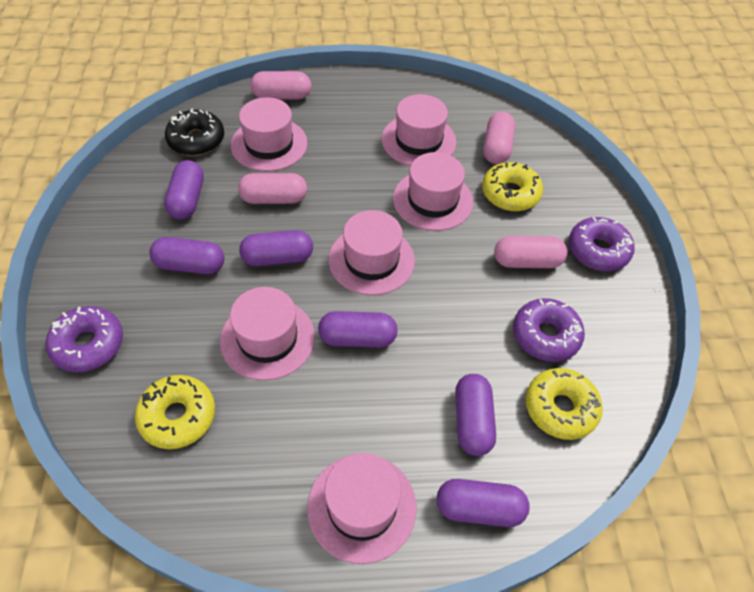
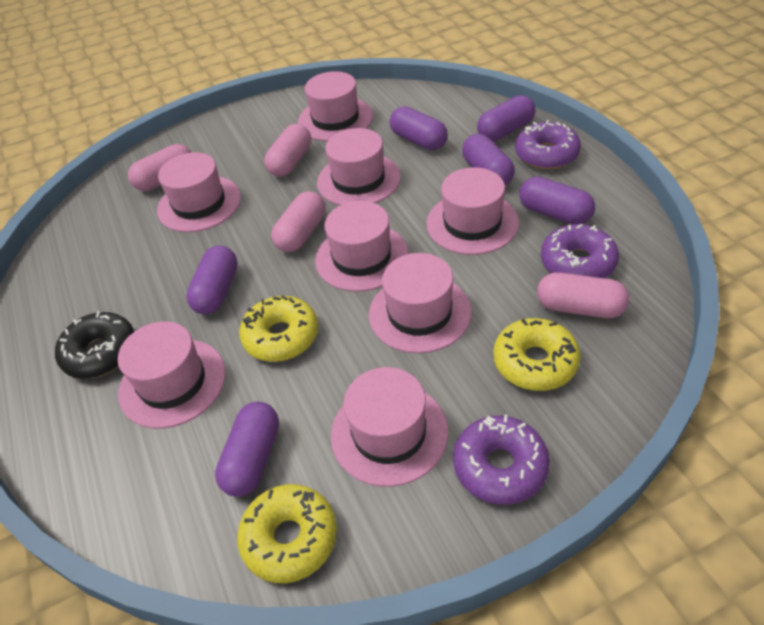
pink hat: [220,287,315,381] [231,97,307,171] [307,453,416,564] [329,210,415,295] [382,94,457,166] [393,152,473,231] = 6 -> [118,321,226,429] [157,152,241,232] [298,71,373,141] [315,201,409,292] [317,128,401,205] [331,367,448,487] [369,253,472,353] [426,167,519,255] = 8

